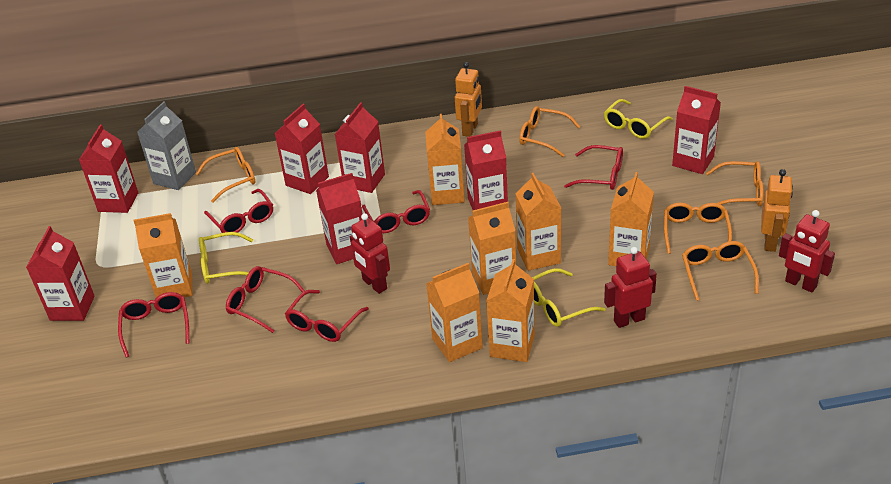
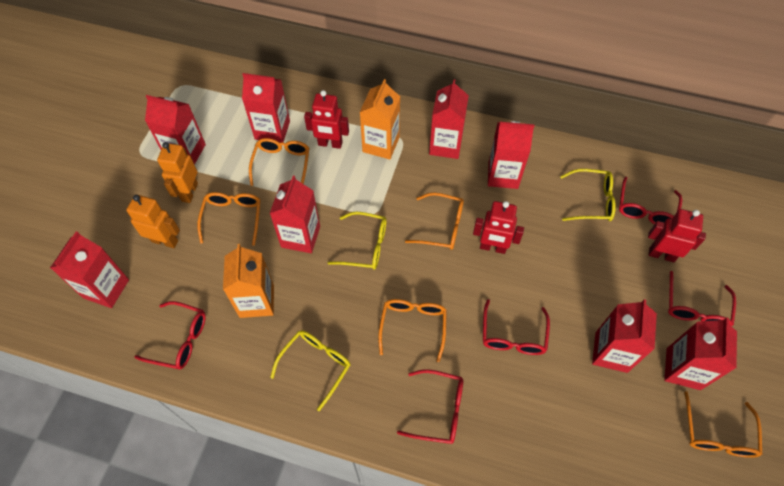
grey carton: [137,101,196,190] = 1 -> none = 0
orange carton: [134,213,193,298] [425,114,465,205] [426,263,483,362] [468,202,516,295] [486,259,535,362] [515,173,561,271] [608,172,654,266] = 7 -> [223,244,274,318] [360,79,400,159] = 2
red carton: [26,226,95,321] [79,124,138,213] [275,104,329,194] [316,173,362,264] [335,102,385,193] [464,130,508,210] [672,86,721,174] = 7 -> [50,231,129,308] [145,95,206,165] [242,73,290,143] [269,176,320,253] [429,79,469,159] [488,121,534,189] [592,299,657,373] [664,318,737,390] = 8
red glasses: [118,292,189,357] [204,189,273,233] [226,266,305,333] [285,290,369,342] [362,190,430,233] [564,145,623,190] = 6 -> [134,301,206,370] [397,369,463,444] [483,299,550,355] [619,177,682,224] [668,271,736,326] = 5

